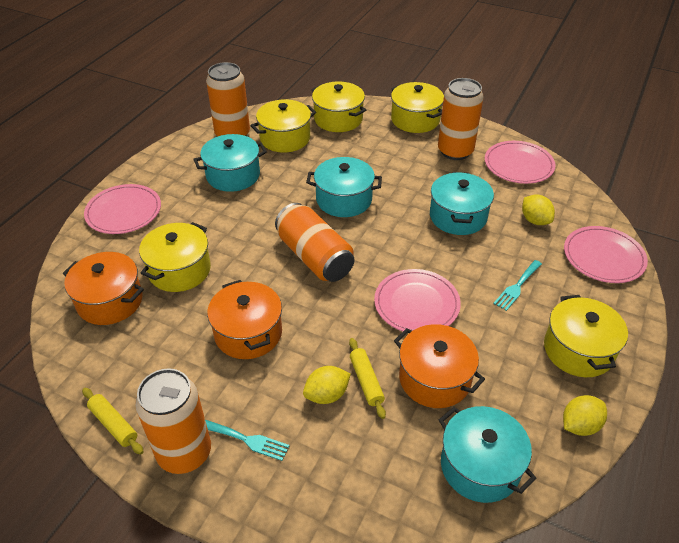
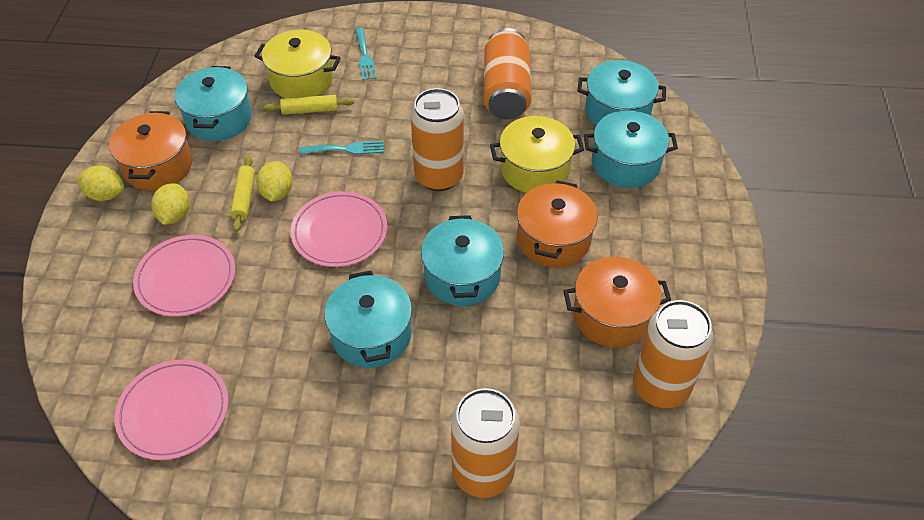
pink plate: [84,184,161,234] [374,269,461,331] [485,141,556,184] [564,226,648,283] = 4 -> [115,359,228,460] [133,235,235,317] [291,191,387,267] = 3
turquoise pot: [193,134,267,192] [306,157,382,217] [430,172,494,235] [439,406,537,503] = 4 -> [175,66,252,141] [324,271,412,368] [421,215,504,306] [577,60,666,125] [584,110,678,188] = 5
yellow pot: [139,222,211,292] [251,99,316,153] [312,81,366,132] [391,82,444,133] [544,295,628,377] = 5 -> [255,30,341,98] [490,116,584,193] = 2

